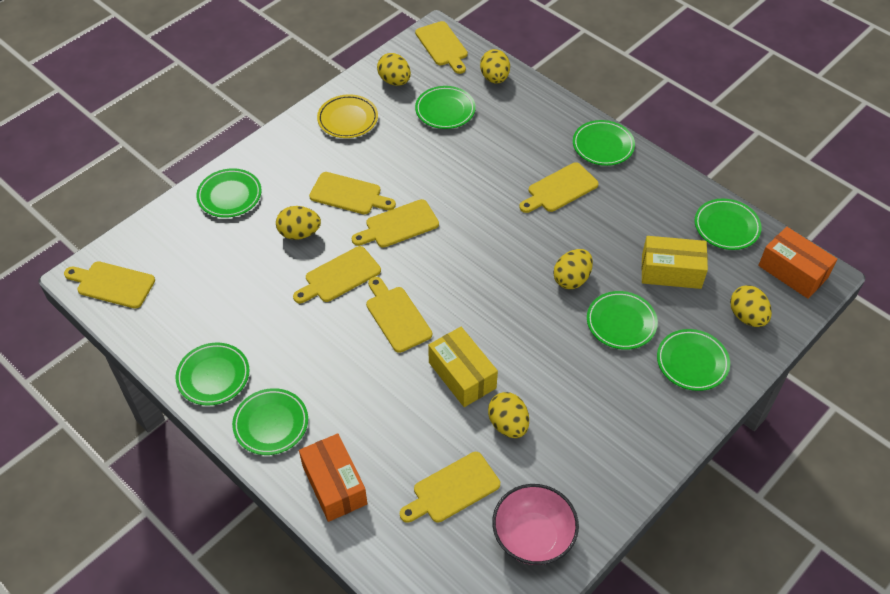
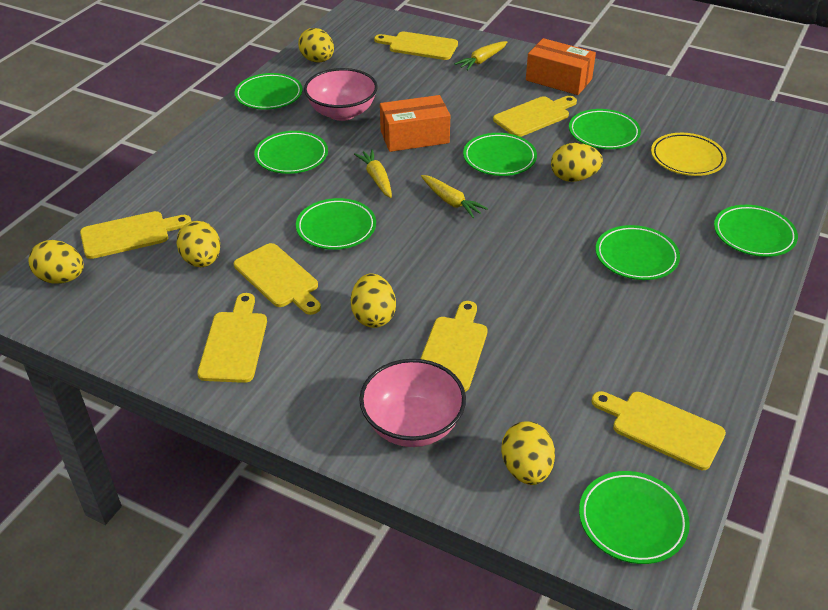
pink bowl: [492,484,579,565] = 1 -> [304,68,378,121] [359,359,466,447] = 2
yellow box: [428,327,498,407] [642,236,708,289] = 2 -> none = 0
yellow carrot: none = 0 -> [354,149,392,198] [421,175,488,218] [455,41,507,71] = 3
yellow cutting board: [64,261,155,309] [293,246,381,303] [309,172,396,214] [352,199,439,248] [366,277,432,353] [400,452,500,523] [415,21,468,74] [519,162,599,213] = 8 -> [80,211,191,259] [197,293,267,383] [234,243,321,315] [374,32,458,60] [420,301,488,392] [493,96,577,137] [591,391,726,470] = 7

